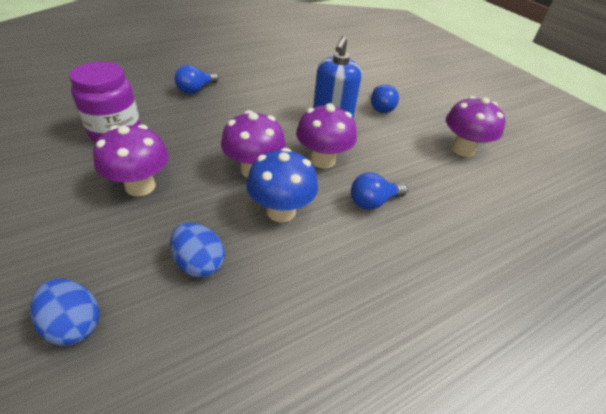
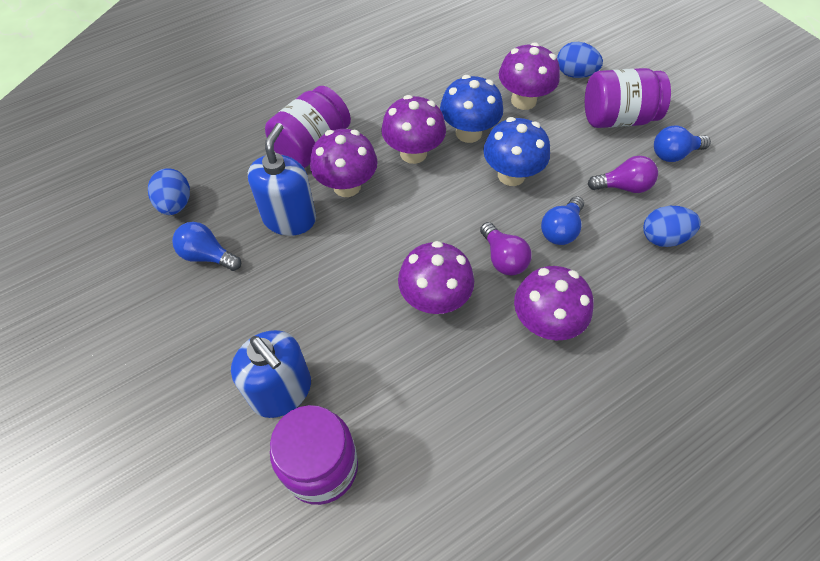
blue egg: [30,279,99,346] [170,223,225,278] = 2 -> [148,168,190,215] [557,42,603,78] [643,206,701,247] = 3
blue mushroom: [246,148,318,222] = 1 -> [440,75,503,143] [483,117,550,186] = 2
blue soap dispenser: [313,36,362,119] = 1 -> [231,330,311,418] [248,123,316,236] = 2
purple jar: [69,62,141,142] = 1 -> [265,86,351,168] [270,405,358,505] [585,68,671,128] = 3
purple light bulb: none = 0 -> [480,222,532,276] [588,156,658,193] = 2
purple mushroom: [93,124,169,196] [221,110,286,178] [296,103,357,169] [446,96,506,157] = 4 -> [310,129,378,197] [381,95,446,164] [398,241,474,314] [499,42,560,110] [514,266,594,341] = 5

